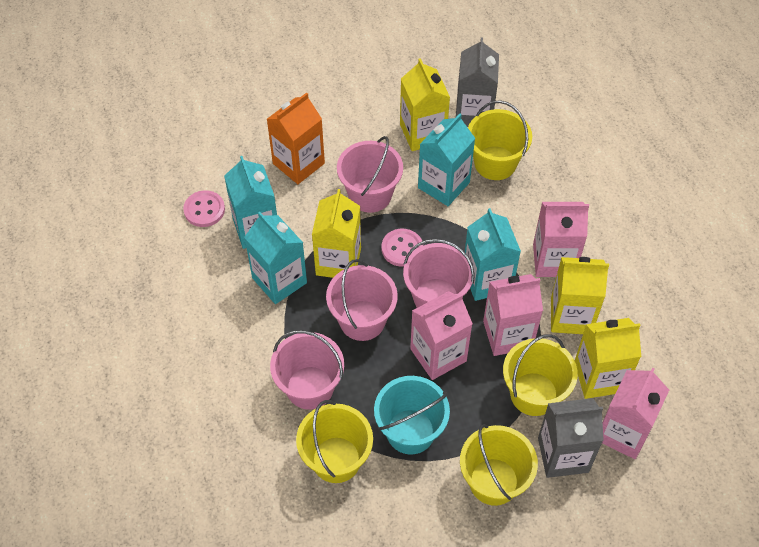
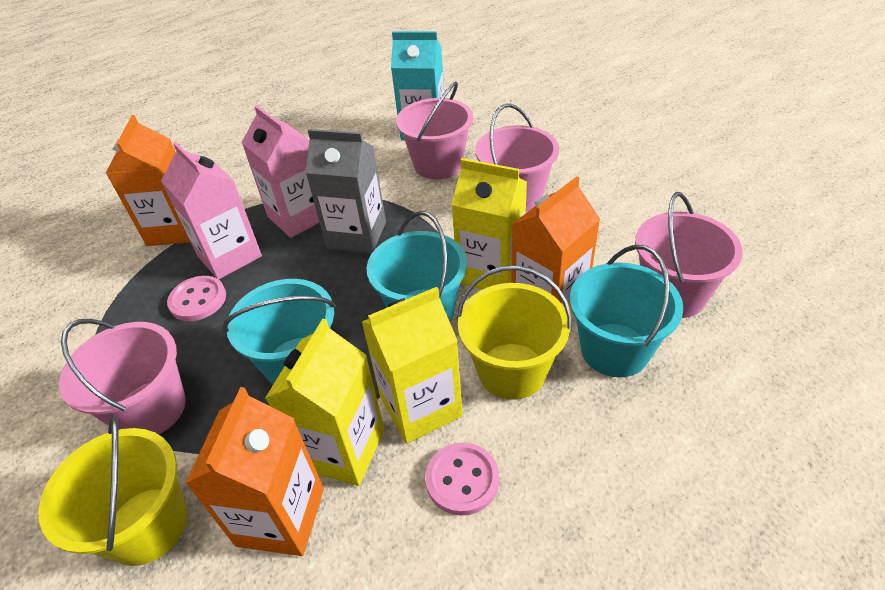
grey carton: [456,37,499,127] [538,398,604,478] = 2 -> [306,129,386,254] = 1
orange carton: [267,92,325,184] = 1 -> [106,115,190,246] [185,387,324,556] [511,176,600,314] = 3
pink carton: [410,291,473,380] [483,274,543,356] [533,202,589,277] [602,367,669,459] = 4 -> [161,142,262,279] [241,105,319,238] = 2
turquoise bucket: [374,376,450,455] = 1 -> [223,279,336,385] [367,211,467,322] [570,245,683,377] = 3
turquoise carton: [224,156,277,249] [244,212,307,304] [418,114,475,206] [465,208,521,301] = 4 -> [391,31,444,140] = 1
yellow bucket: [296,400,373,483] [460,424,538,506] [468,100,532,180] [503,334,578,416] = 4 -> [39,416,188,566] [457,265,572,400] = 2
yellow carton: [312,189,361,278] [400,58,450,151] [551,257,609,334] [575,318,641,399] = 4 -> [265,319,385,486] [362,287,463,444] [452,158,527,290] = 3

